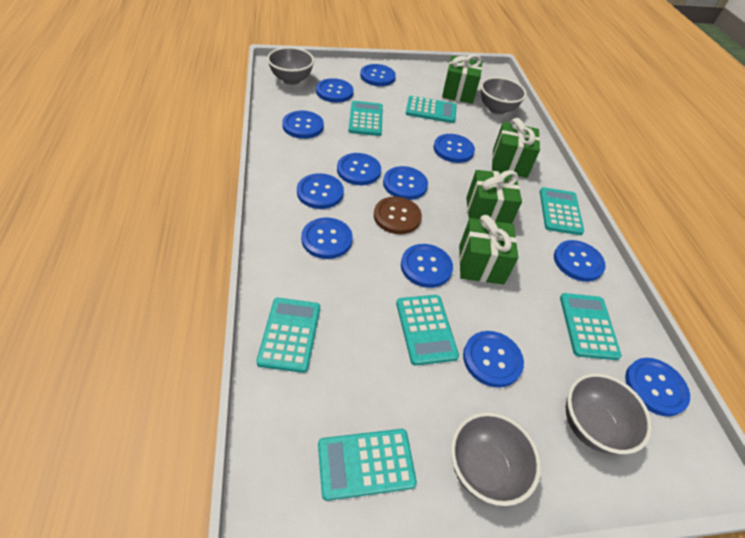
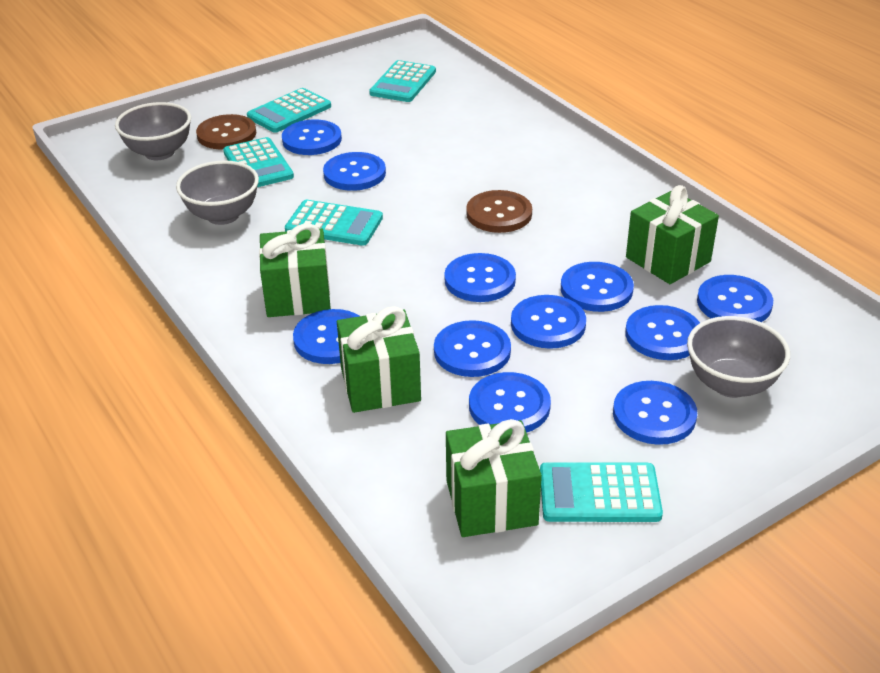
blue button: [282,111,324,139] [297,173,344,209] [301,217,353,259] [316,78,353,103] [337,153,381,185] [360,64,396,86] [383,166,428,200] [401,244,453,288] [433,134,475,163] [463,331,524,388] [554,240,606,282] [625,358,690,417] = 12 -> [282,120,342,155] [293,309,359,364] [323,152,386,191] [434,320,511,377] [444,253,516,302] [469,372,551,433] [511,295,586,349] [561,262,634,312] [613,381,697,445] [625,305,700,360] [697,275,773,322] = 11
brown button: [374,197,422,234] = 1 -> [196,114,256,149] [466,190,532,233] = 2
grey bowl: [267,47,314,85] [451,412,541,506] [481,77,527,115] [566,373,652,454] = 4 -> [115,102,191,160] [176,160,259,225] [687,316,790,398] = 3
turquoise calculator: [256,298,320,373] [318,429,417,501] [349,101,383,136] [396,295,459,366] [406,96,457,123] [540,187,584,235] [560,293,621,360] = 7 -> [223,137,294,187] [247,88,331,133] [285,200,383,246] [369,60,436,102] [540,462,663,522] = 5

